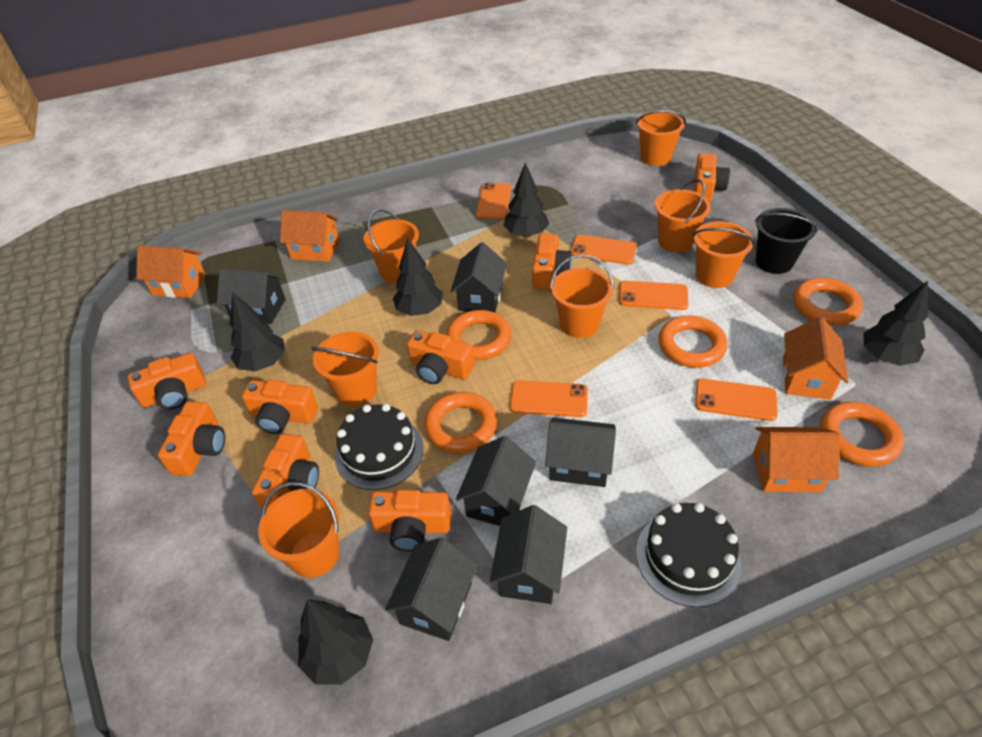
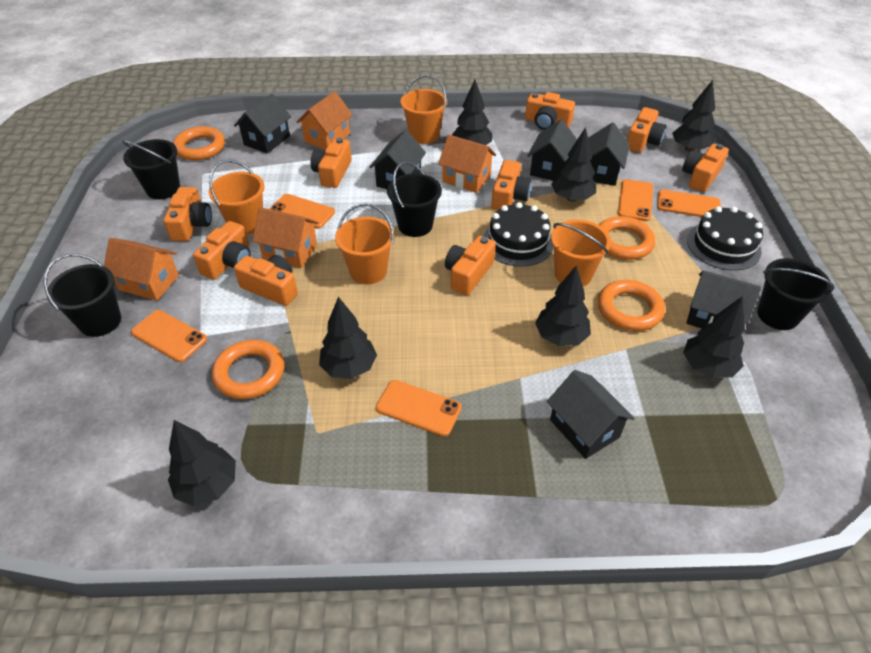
black bucket: [755,208,818,274] = 1 -> [44,254,121,337] [122,139,180,199] [387,161,442,237] [757,258,835,330] = 4
black tree: [230,292,285,372] [298,599,373,685] [393,238,443,316] [503,162,549,238] [863,281,928,366] = 5 -> [168,420,236,506] [319,297,377,379] [452,80,492,145] [535,265,591,346] [551,127,596,202] [672,80,715,152] [683,296,745,378] = 7
orange bucket: [258,482,340,578] [311,332,379,406] [363,209,419,283] [550,254,614,338] [636,110,686,166] [655,179,711,253] [693,221,755,288] = 7 -> [209,159,265,235] [335,203,394,284] [400,75,447,144] [551,220,611,287] = 4
orange camera: [128,353,206,409] [158,401,225,476] [242,380,318,434] [252,434,319,510] [368,490,451,551] [407,330,474,384] [532,233,572,290] [694,153,730,202] = 8 -> [163,187,212,241] [193,221,251,279] [234,255,298,306] [311,138,352,188] [445,236,496,295] [491,160,531,210] [525,92,575,130] [627,107,666,153] [682,144,729,192] = 9
orange ring: [424,392,497,453] [446,310,511,360] [658,315,728,368] [794,277,863,326] [820,402,904,467] = 5 -> [173,126,225,160] [212,340,284,399] [598,280,665,331] [599,216,655,260] = 4

